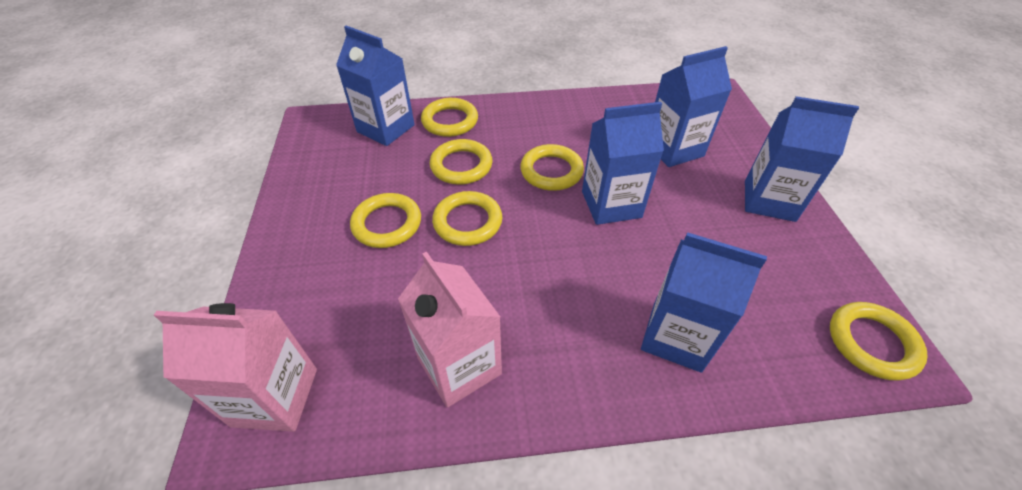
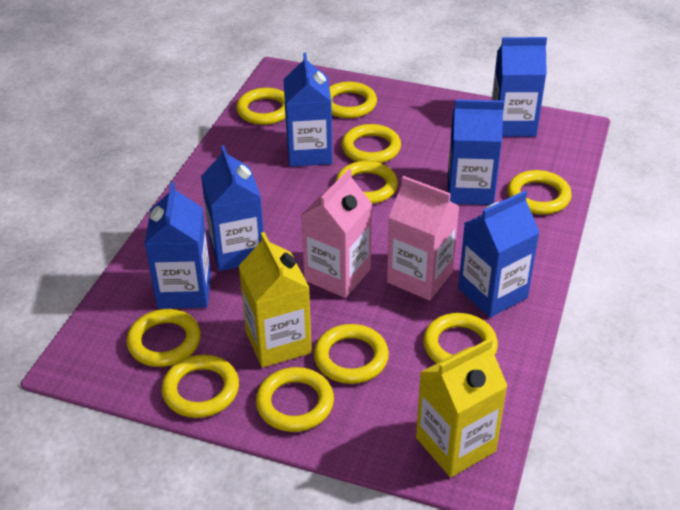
blue carton: [336,25,415,146] [582,102,664,225] [641,232,767,373] [655,46,732,167] [745,96,859,222] = 5 -> [145,182,211,309] [201,145,264,271] [284,53,332,167] [448,99,504,205] [458,191,540,318] [492,37,547,137] = 6
yellow carton: none = 0 -> [239,232,312,368] [416,338,507,477] = 2
yellow ring: [350,193,421,248] [421,98,478,137] [430,139,492,185] [432,191,502,246] [520,144,584,191] [830,302,928,381] = 6 -> [126,309,201,367] [161,355,239,418] [236,88,285,125] [256,367,334,432] [314,324,389,384] [329,82,377,118] [336,161,398,204] [342,124,401,163] [423,313,498,364] [508,170,572,215] = 10

